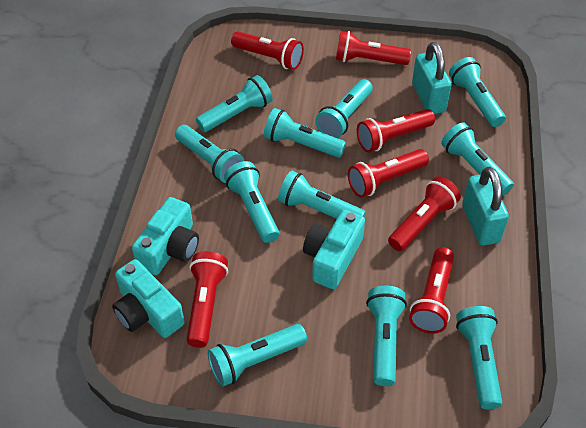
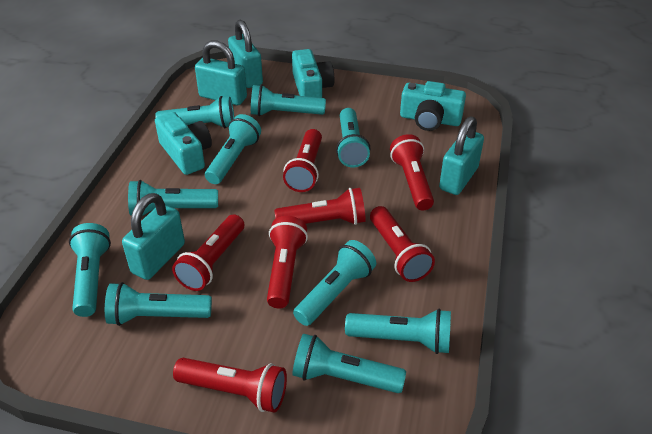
turquoise flashlight: [175,125,244,183] [196,75,273,132] [208,324,307,387] [224,161,279,243] [264,108,346,158] [278,171,366,219] [315,79,373,138] [366,286,407,386] [441,122,514,196] [449,57,506,127] [456,306,502,409] = 11 -> [69,223,111,317] [105,282,212,326] [128,180,218,216] [155,96,234,128] [205,114,261,184] [251,84,326,116] [292,334,406,393] [293,240,376,326] [336,108,370,168] [345,309,451,354] = 10
turquoise padlock: [412,42,452,114] [462,167,509,245] = 2 -> [122,193,185,280] [195,40,247,105] [228,19,263,88] [439,116,484,195] = 4

